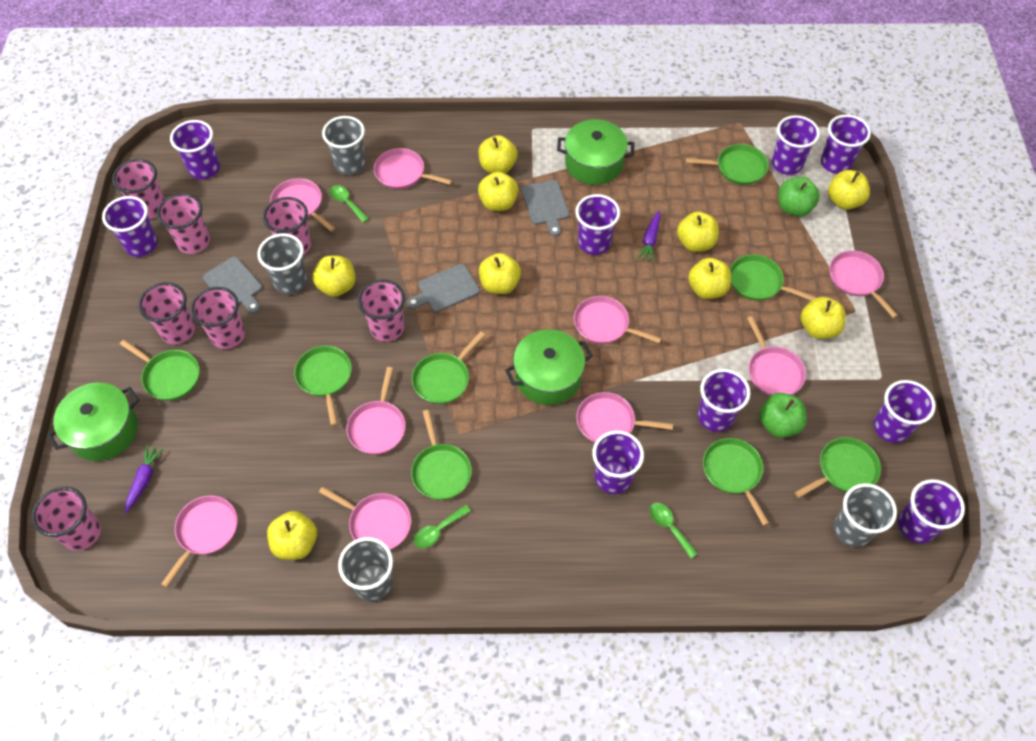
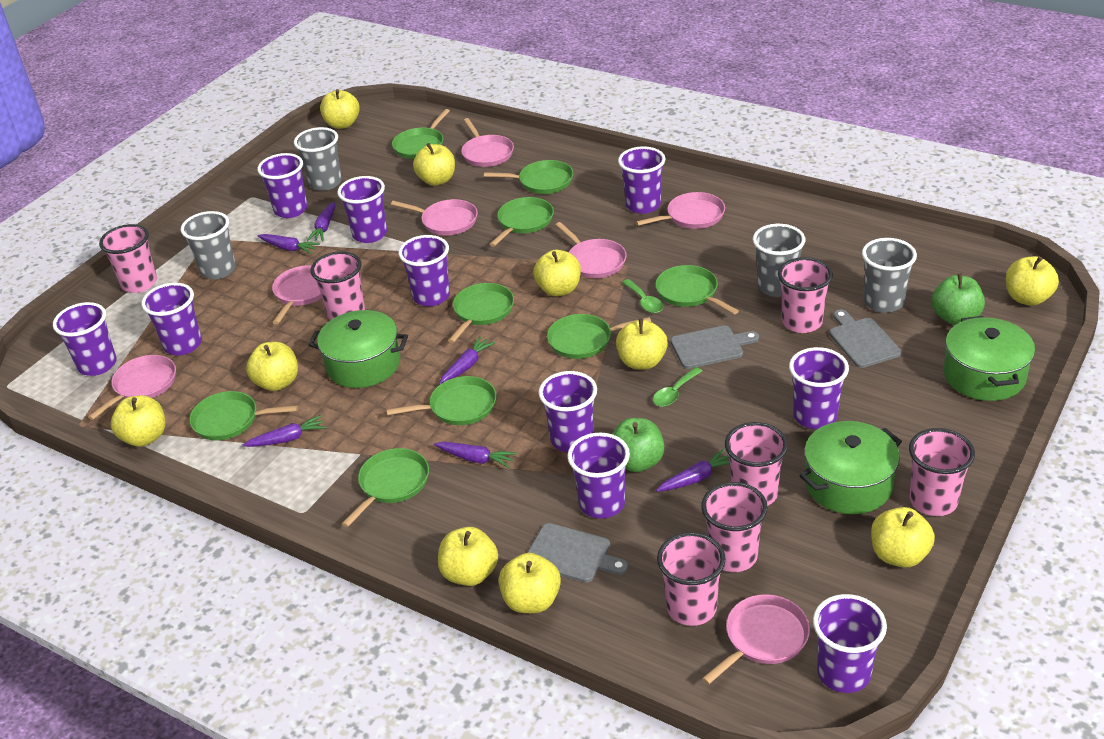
green pan: [120,340,200,401] [294,346,352,426] [411,410,472,500] [412,331,485,404] [686,144,768,185] [703,438,769,526] [730,254,817,301] [795,437,881,498] = 8 -> [189,391,298,440] [342,448,429,527] [386,376,496,425] [392,109,450,159] [448,283,514,343] [484,160,573,194] [489,197,554,247] [547,314,651,359] [655,265,739,315] = 9
green spoon: [330,185,369,223] [414,505,471,548] [649,503,698,559] = 3 -> [622,279,663,313] [653,367,702,407] = 2
pink pan: [161,496,237,587] [270,178,335,232] [319,487,411,550] [346,367,406,455] [374,148,452,189] [574,296,662,344] [576,392,673,443] [747,316,806,396] [829,250,898,318] = 9 -> [88,355,176,420] [272,265,322,324] [391,199,478,236] [461,118,514,167] [556,222,626,278] [636,192,725,229] [702,594,810,685] = 7
purple carrot: [125,445,164,513] [637,211,661,262] = 2 -> [243,415,327,447] [258,234,320,254] [306,202,335,242] [434,442,517,468] [439,336,495,385] [656,449,730,492] = 6
purple cup: [102,196,158,257] [170,120,220,179] [575,194,620,255] [592,431,644,494] [698,369,750,432] [772,115,820,175] [821,114,871,174] [874,380,936,443] [898,479,965,543] = 9 -> [53,302,117,376] [141,283,202,355] [257,153,308,218] [337,176,387,243] [398,235,450,306] [539,371,597,452] [567,433,630,519] [618,146,666,214] [789,347,849,429] [813,594,887,693] = 10
yellow apple: [267,511,317,560] [313,256,356,297] [478,135,518,173] [478,171,519,211] [479,253,521,294] [677,212,719,252] [688,258,731,299] [801,297,846,339] [828,170,870,210] = 9 -> [111,395,166,447] [246,342,298,391] [320,89,360,129] [413,143,455,186] [438,527,498,586] [499,553,561,613] [533,250,581,296] [616,319,668,370] [871,507,935,568] [1006,256,1059,306] = 10

